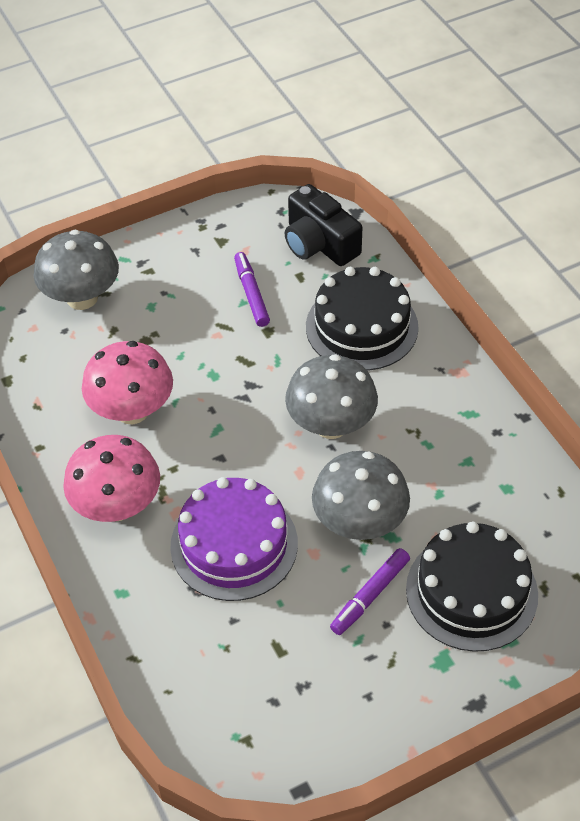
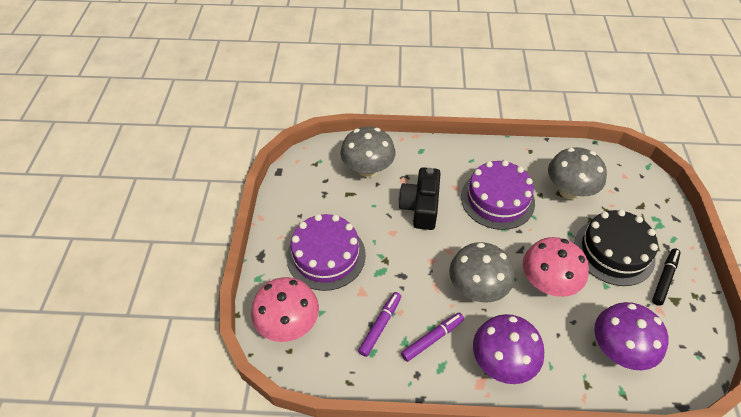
black cake: [306,267,419,371] [406,521,538,652] = 2 -> [574,209,658,286] = 1
black marker: none = 0 -> [652,248,681,306] = 1
purple cake: [170,477,298,601] = 1 -> [287,214,366,291] [461,160,535,230] = 2
purple mushroom: none = 0 -> [473,314,544,384] [594,302,669,370] = 2

